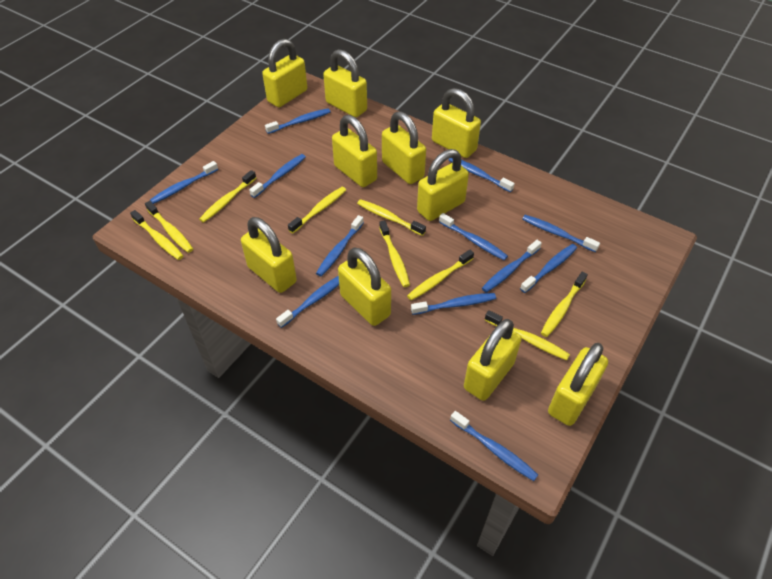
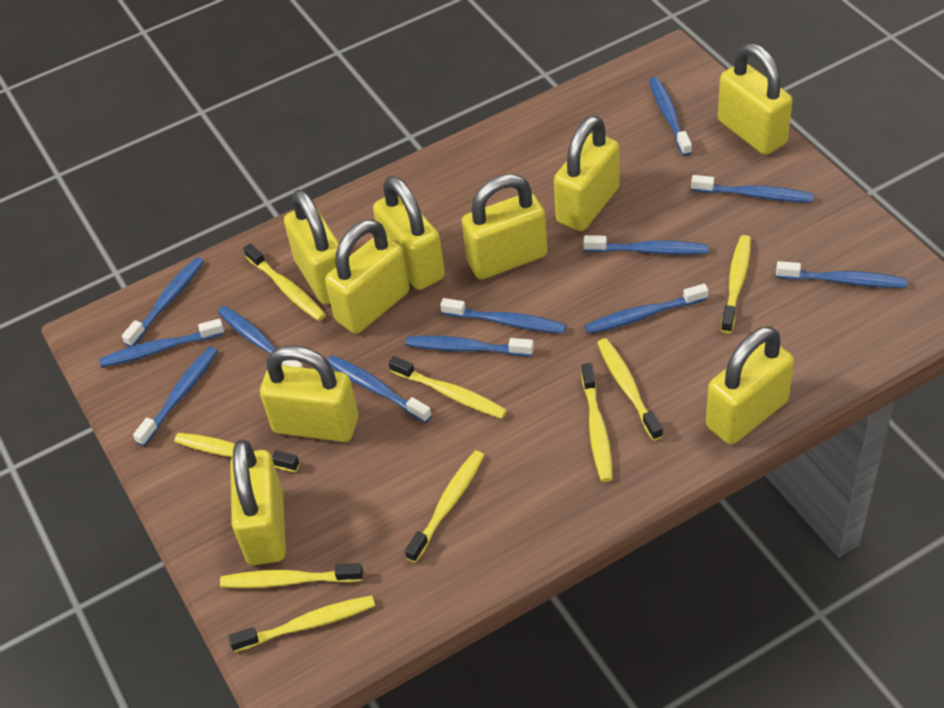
yellow padlock: [241,217,297,293] [262,39,307,107] [323,49,367,117] [332,115,377,187] [338,247,391,326] [382,111,426,184] [417,149,469,221] [432,88,481,158] [464,319,522,401] [548,343,608,426] = 10 -> [230,440,286,565] [260,345,358,442] [284,190,339,305] [325,219,410,334] [373,176,445,290] [462,174,547,280] [554,116,620,231] [706,326,794,444] [718,43,793,155] = 9

